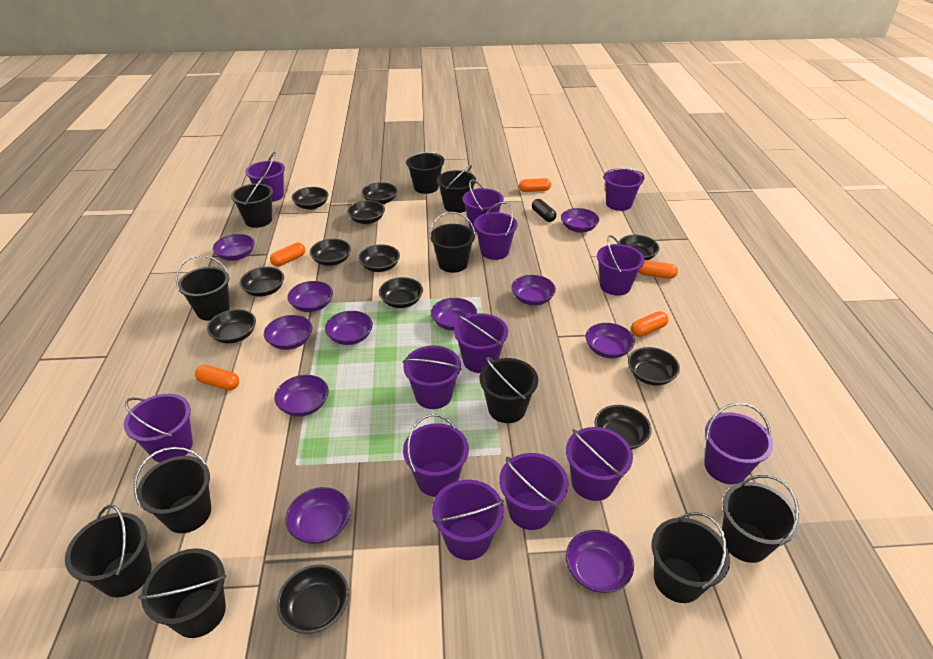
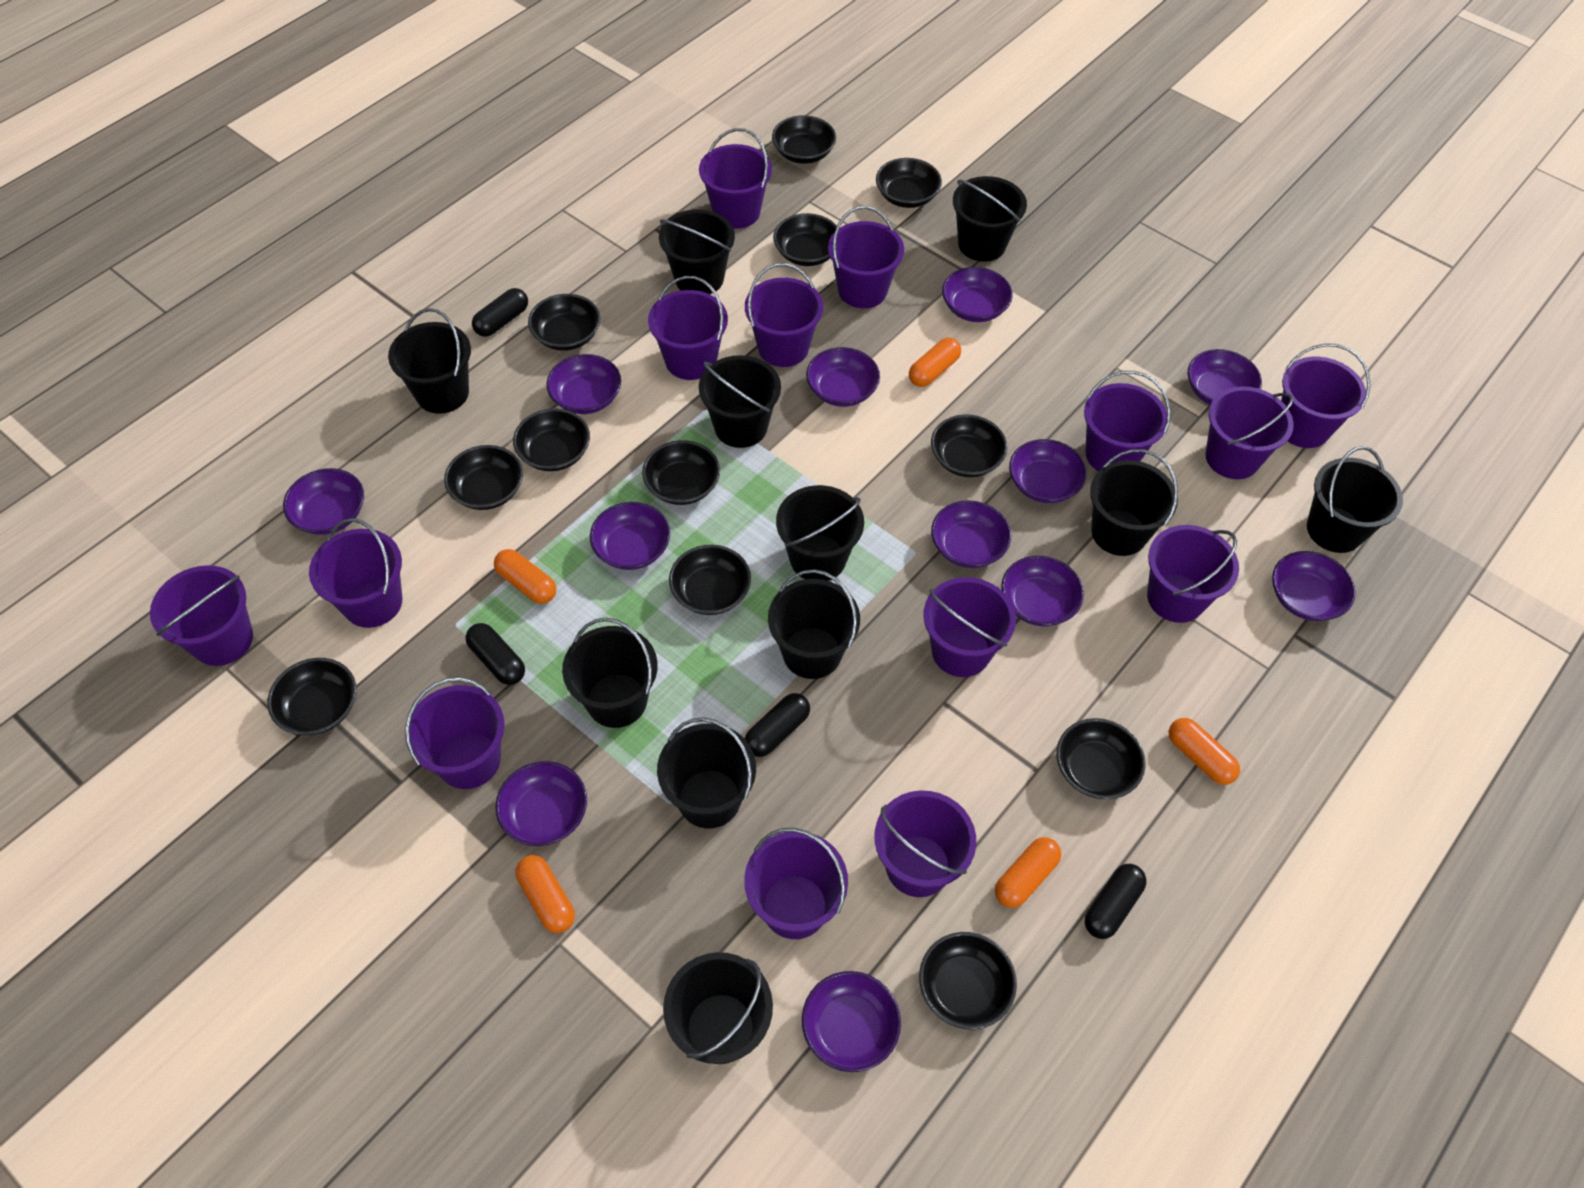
black capsule: [532,199,557,222] = 1 -> [465,623,525,685] [472,288,528,337] [745,693,810,757] [1085,864,1147,939] = 4
purple bowl: [213,234,255,261] [264,315,313,350] [274,375,329,417] [285,487,350,544] [287,281,333,312] [325,311,373,345] [431,298,477,331] [511,275,556,305] [561,208,599,233] [566,530,634,593] [586,323,635,358] = 11 -> [283,468,364,535] [495,761,587,846] [546,354,621,414] [590,502,670,570] [802,971,901,1072] [806,347,880,407] [931,500,1011,568] [942,267,1013,322] [1001,556,1084,626] [1009,439,1087,503] [1188,349,1262,405] [1272,551,1355,621] = 12
purple bucket: [124,394,193,463] [245,152,285,202] [403,346,462,409] [403,414,469,497] [432,480,504,560] [454,313,508,373] [462,179,504,232] [474,202,518,260] [499,453,568,530] [566,427,633,501] [597,235,645,296] [603,168,645,211] [704,403,773,485] = 13 -> [150,565,253,666] [309,518,402,628] [405,678,505,789] [648,276,728,380] [699,128,772,229] [744,828,848,939] [745,263,823,367] [828,206,904,308] [874,790,976,897] [924,577,1016,677] [1084,371,1171,471] [1147,525,1239,623] [1205,386,1294,479] [1281,343,1371,448] = 14

